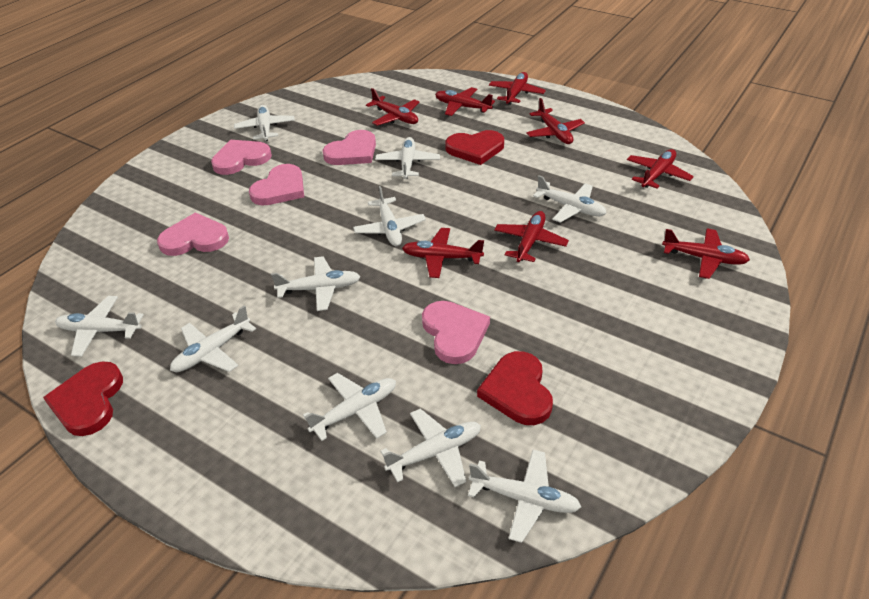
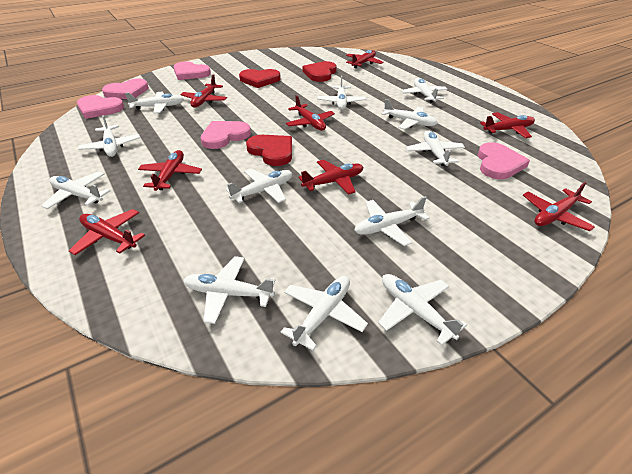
white plane: [55,296,144,357] [170,305,256,372] [234,105,295,141] [271,256,360,311] [303,373,396,441] [353,186,426,246] [375,137,440,179] [380,408,481,487] [468,450,581,543] [533,175,606,223] = 10 -> [42,171,110,209] [78,115,140,157] [125,92,184,114] [183,256,275,324] [226,169,292,203] [280,276,368,351] [317,76,366,110] [354,196,430,246] [378,274,467,346] [382,99,437,130] [401,78,448,103] [406,130,465,166] = 12

